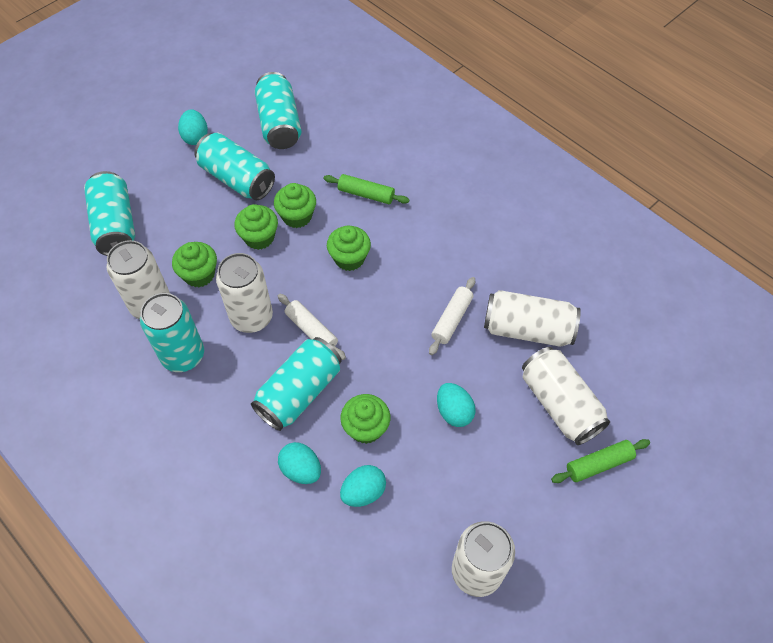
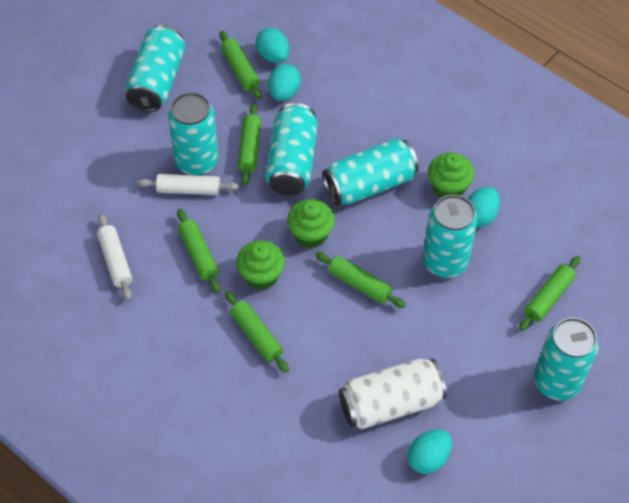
green cupcake: [172,242,217,287] [234,204,278,250] [274,183,316,228] [327,226,371,271] [340,394,390,444] = 5 -> [236,240,285,290] [287,199,335,248] [428,153,475,198] = 3
green rolling pin: [323,174,409,204] [551,439,650,483] = 2 -> [177,209,220,292] [219,31,262,99] [225,291,289,373] [238,103,261,185] [316,252,406,308] [519,256,581,331] = 6
turquoise can: [84,171,135,256] [140,293,204,372] [194,133,275,200] [251,337,342,431] [255,72,301,149] = 5 -> [126,25,185,112] [168,92,218,176] [266,103,318,195] [322,138,419,205] [423,195,478,278] [534,318,599,401] = 6
white can: [107,240,170,319] [216,253,273,333] [452,521,515,597] [484,290,581,347] [522,347,610,445] = 5 -> [339,359,447,429] = 1

